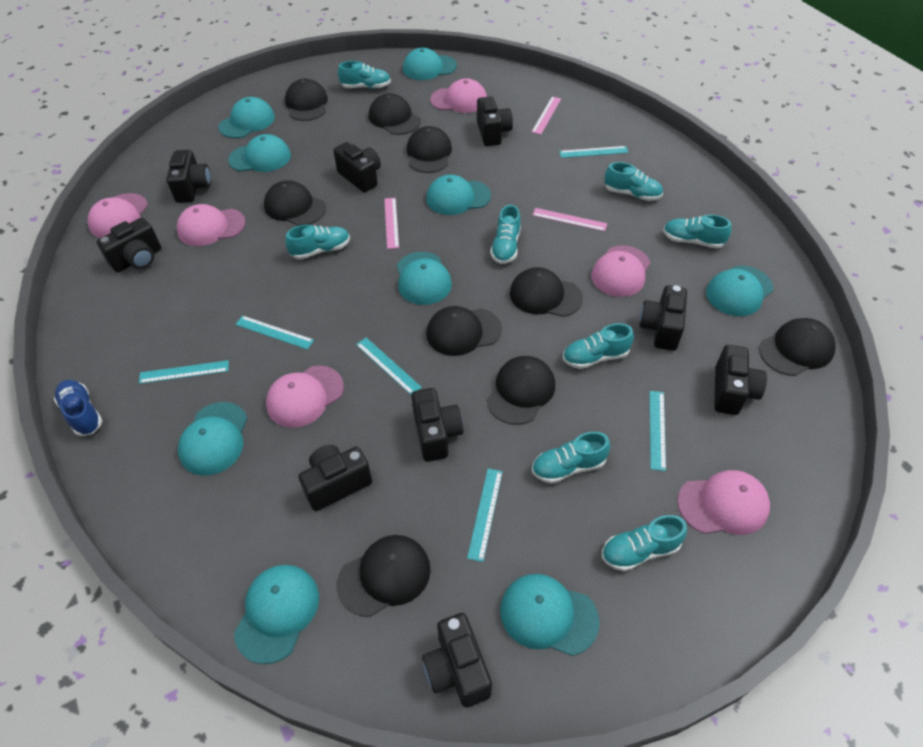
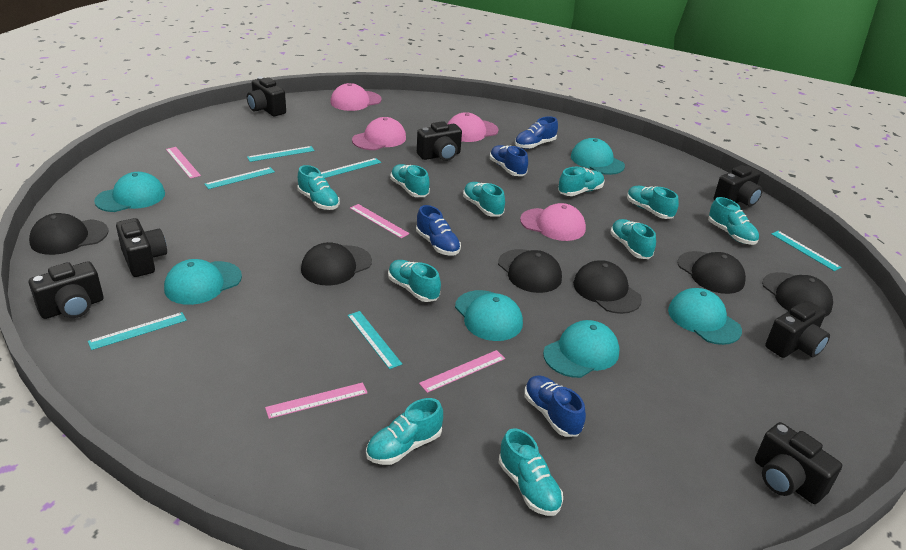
black camera: [97,218,161,272] [166,150,211,203] [299,445,372,511] [333,142,381,193] [411,388,463,462] [422,613,492,708] [477,96,513,146] [639,285,687,351] [714,345,767,415] = 9 -> [29,261,103,319] [116,218,167,277] [247,77,286,116] [417,121,462,161] [714,165,763,206] [755,422,842,504] [765,301,830,358] = 7
black cap: [264,180,326,226] [285,79,328,121] [337,535,431,617] [369,93,421,135] [407,126,452,173] [426,306,502,356] [487,356,555,425] [510,267,583,317] [759,318,836,376] = 9 -> [29,213,108,255] [301,242,372,285] [498,249,562,293] [573,260,642,314] [678,251,746,294] [762,272,833,317] = 6
blue shoe: [54,380,102,436] = 1 -> [416,205,461,256] [490,145,528,176] [515,116,558,149] [524,375,586,437] = 4
pink cap: [88,193,148,238] [176,204,246,246] [266,365,344,428] [430,78,487,113] [591,245,651,297] [677,470,770,535] = 6 -> [330,83,382,111] [352,117,406,150] [448,112,499,142] [520,203,586,241] = 4
pink ruler: [384,198,399,249] [532,97,561,135] [532,208,607,231] = 3 -> [166,147,201,179] [265,382,368,419] [350,204,410,238] [419,350,505,393] = 4
turquoise cap: [178,402,247,476] [219,97,275,138] [228,134,291,172] [234,565,319,664] [397,252,452,305] [403,48,457,80] [426,175,491,215] [500,574,600,656] [706,266,773,316] = 9 -> [94,172,165,212] [164,259,242,305] [455,290,523,341] [543,320,620,378] [571,138,625,175] [668,288,742,345] = 6
turquoise shoe: [285,225,350,259] [338,61,391,89] [490,205,521,264] [532,432,610,484] [563,323,634,369] [602,515,687,572] [604,162,663,201] [663,215,732,248] = 8 -> [297,165,340,210] [366,398,443,465] [388,260,441,302] [390,164,430,197] [463,182,505,217] [499,428,563,516] [558,167,605,196] [610,219,656,259] [627,186,679,219] [708,197,759,245] = 10

